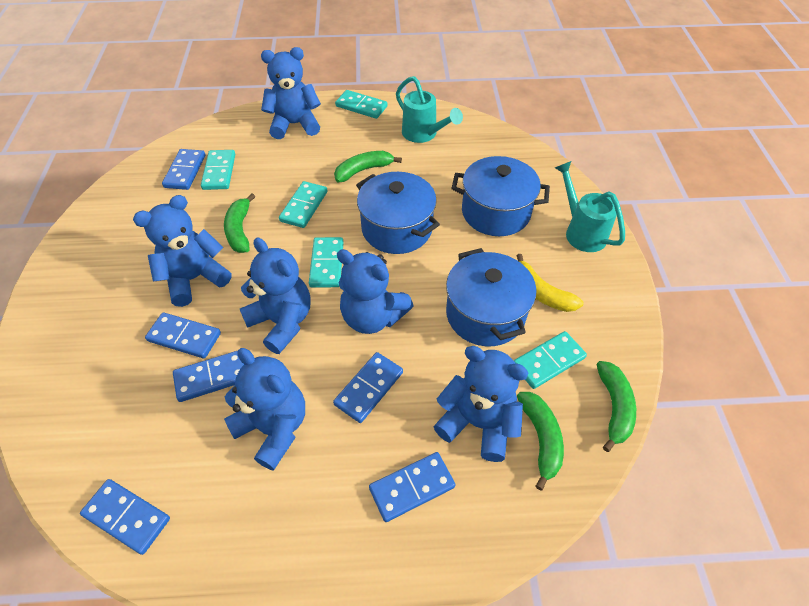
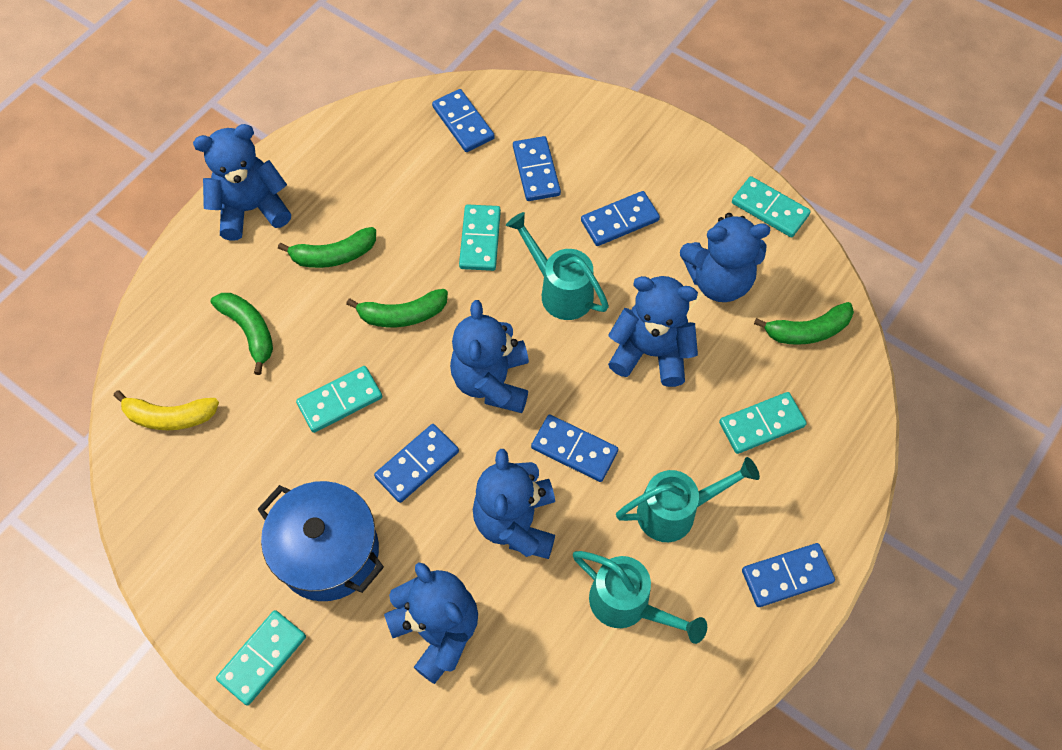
blue pot: [356,172,440,254] [446,248,537,346] [451,156,550,236] = 3 -> [257,481,384,601] = 1
turquoise watering can: [396,76,463,143] [555,161,625,252] = 2 -> [506,212,609,320] [573,551,707,644] [616,457,760,542] = 3

